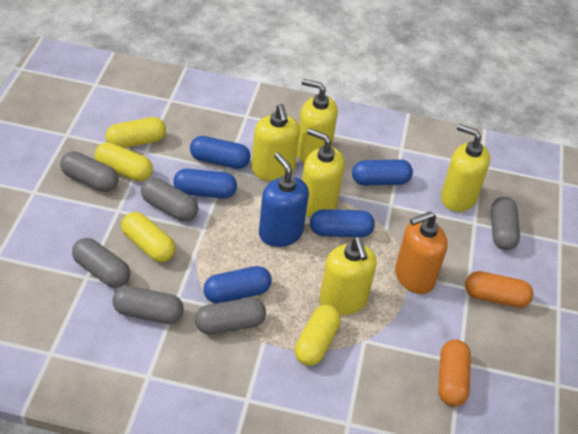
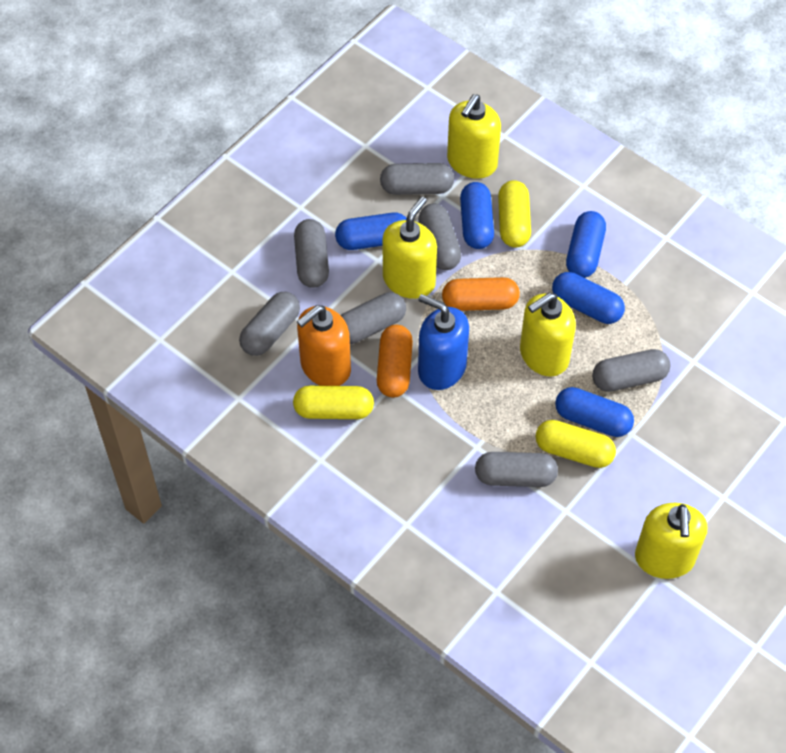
grey capsule: [60,151,119,192] [72,238,130,288] [112,286,184,324] [141,178,198,221] [195,298,266,334] [491,197,520,250] = 6 -> [239,292,300,356] [294,219,329,288] [341,292,406,344] [380,163,454,195] [418,203,461,270] [475,452,558,487] [592,349,670,392] = 7
yellow capsule: [95,142,153,181] [105,117,166,148] [121,212,175,262] [295,305,341,366] = 4 -> [293,385,374,419] [498,180,531,248] [535,420,616,468] = 3
yellow soap dispenser: [251,104,300,181] [297,79,338,163] [302,128,344,217] [319,237,377,315] [441,124,490,212] = 5 -> [382,197,437,299] [447,94,501,179] [520,293,576,377] [635,503,707,579] = 4

